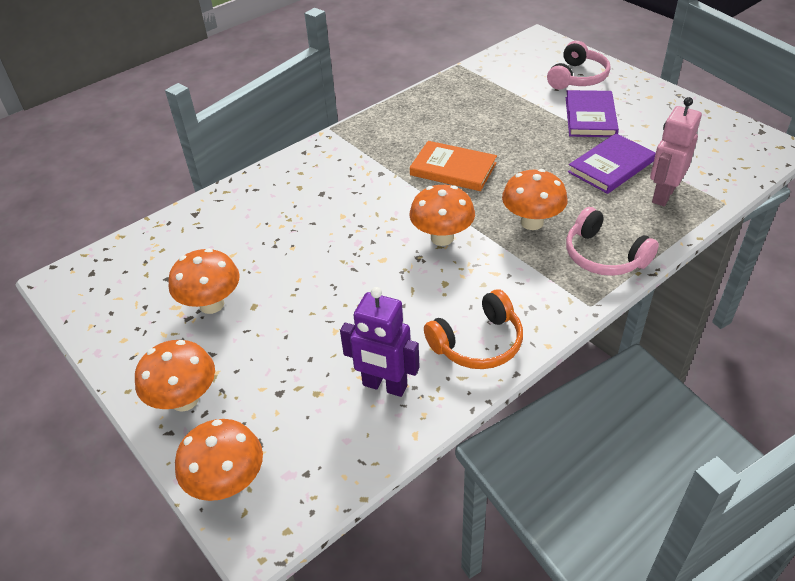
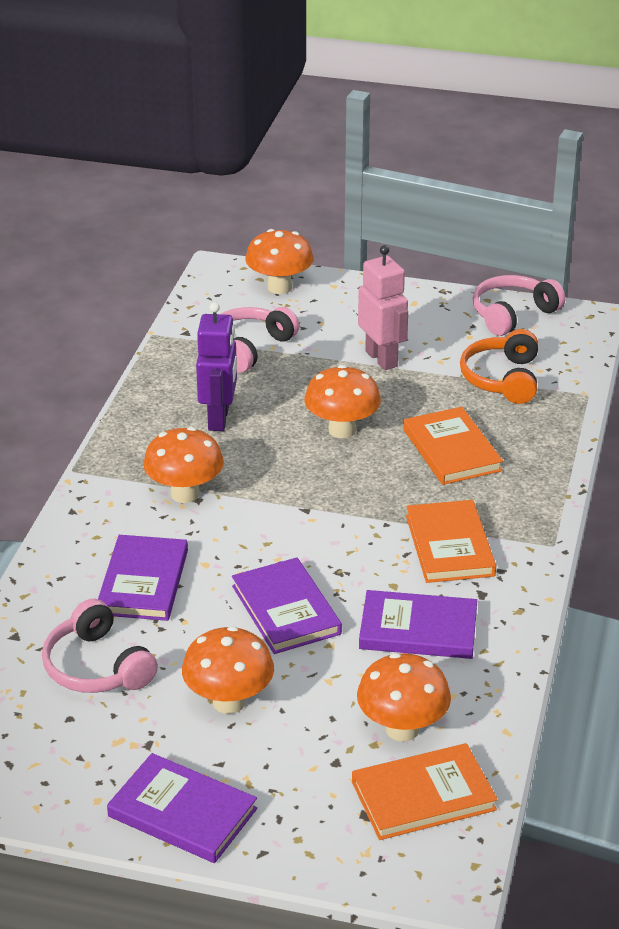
orange book: [410,141,497,191] = 1 -> [352,743,498,840] [403,407,503,485] [406,500,496,583] = 3
pink headphones: [547,41,611,90] [566,207,659,276] = 2 -> [42,599,158,693] [221,307,300,372] [473,275,565,336] = 3
purple book: [566,90,619,137] [568,133,656,194] = 2 -> [98,535,188,621] [107,753,257,863] [232,558,342,654] [359,590,477,659] = 4

